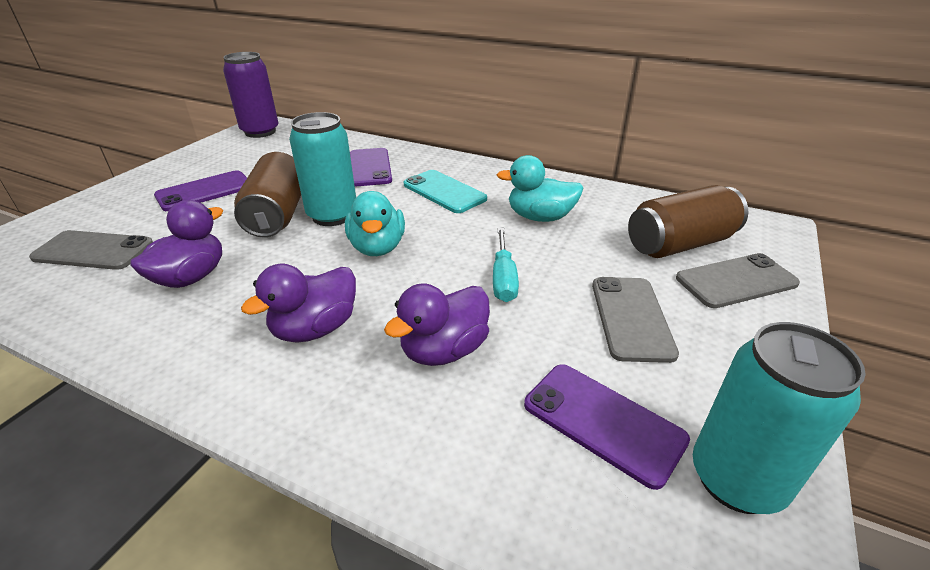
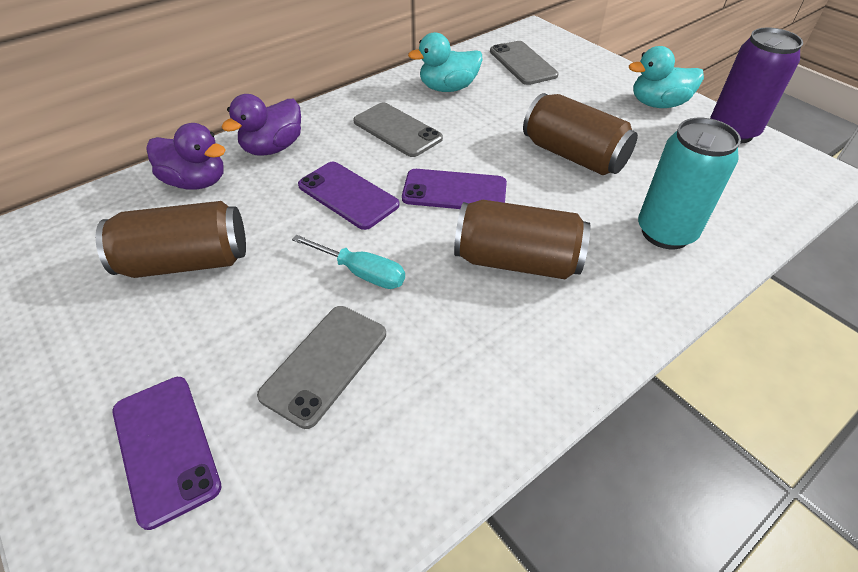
brown can: [234,152,301,237] [628,185,748,258] = 2 -> [96,201,246,278] [454,200,590,279] [523,93,638,175] = 3
purple duck: [130,200,223,288] [241,264,356,343] [384,283,490,366] = 3 -> [146,123,226,190] [222,94,301,156] = 2
turquoise can: [289,112,356,226] [693,322,866,514] = 2 -> [638,118,741,249] = 1
turquoise phone: [404,170,487,213] = 1 -> none = 0

